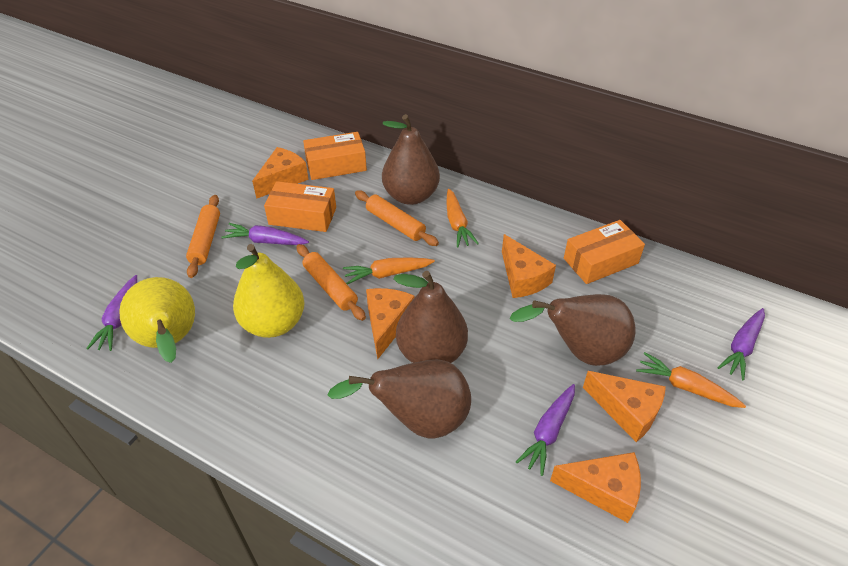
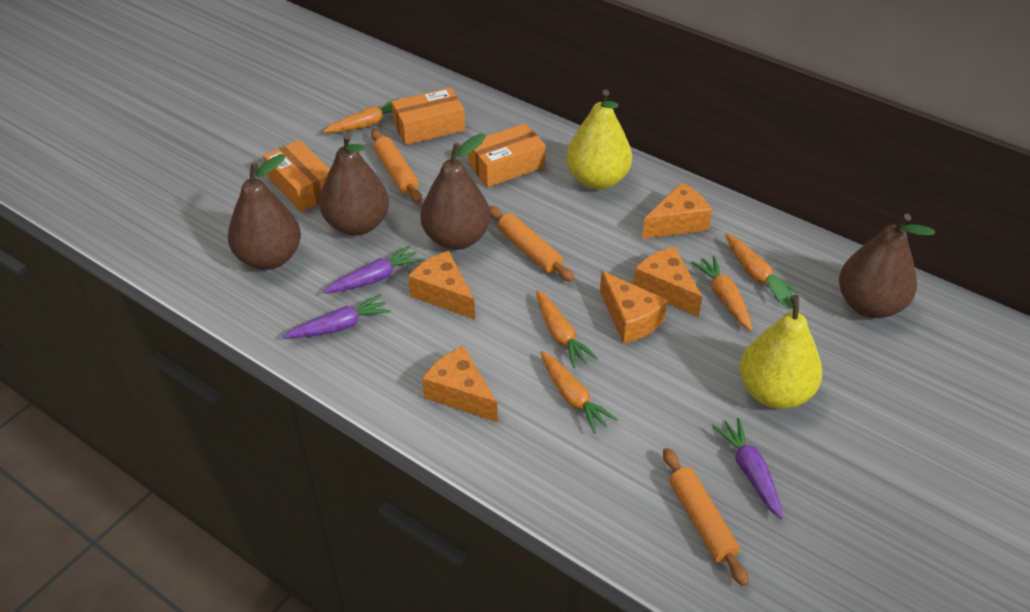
orange carrot: [343,257,435,284] [447,189,479,247] [636,352,746,408] = 3 -> [323,98,399,133] [536,290,598,368] [540,351,618,433] [691,255,752,331] [725,234,799,302] = 5
purple carrot: [86,275,137,351] [221,223,309,245] [516,384,575,476] [717,308,765,380] = 4 -> [283,294,390,338] [324,245,422,293] [712,418,783,519] = 3

